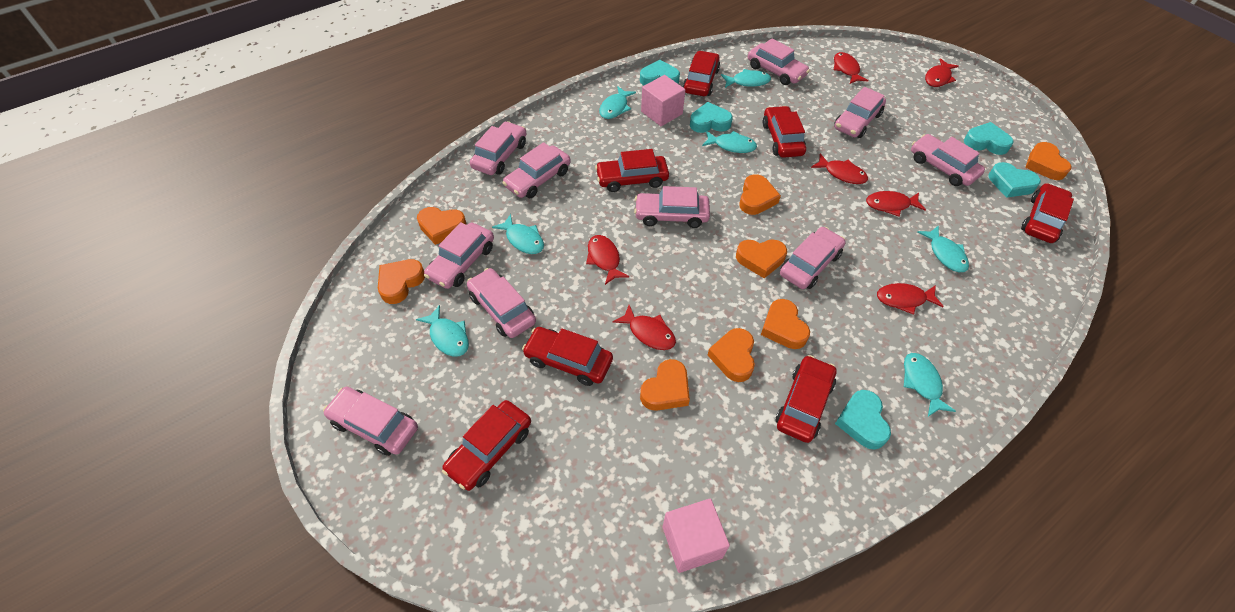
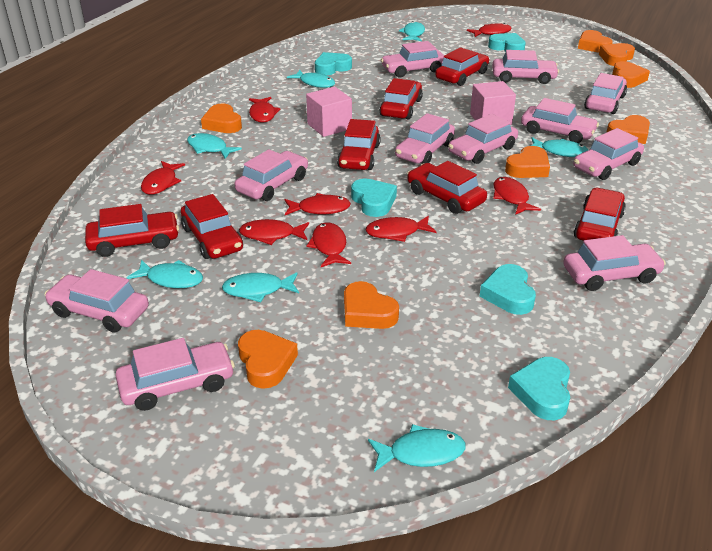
pink car: [323,387,418,456] [424,222,494,289] [467,268,536,338] [470,121,527,175] [502,142,571,198] [634,186,710,228] [748,38,810,85] [780,227,846,289] [834,87,886,138] [911,134,985,186] = 10 -> [44,269,149,333] [115,338,235,411] [235,149,308,201] [381,41,444,77] [395,113,455,164] [448,114,518,164] [492,50,559,84] [521,98,599,143] [563,235,666,291] [573,128,644,180] [584,73,627,114] = 11
red fish: [586,235,629,285] [613,305,676,350] [811,153,868,184] [834,52,869,84] [866,191,926,217] [877,283,944,315] [925,58,959,87] = 7 -> [141,161,185,195] [239,219,309,245] [249,97,281,123] [285,193,351,215] [306,222,351,267] [366,216,436,242] [467,23,512,37] [493,177,541,215] = 8

